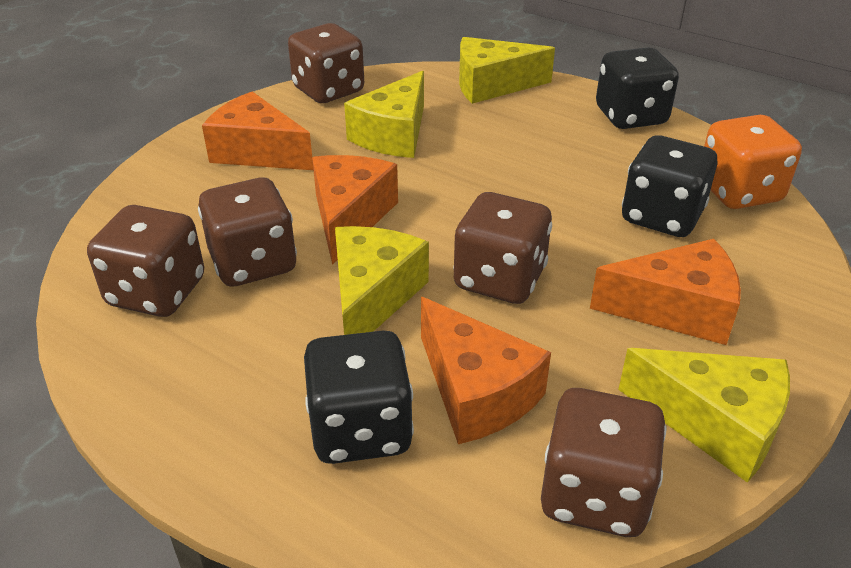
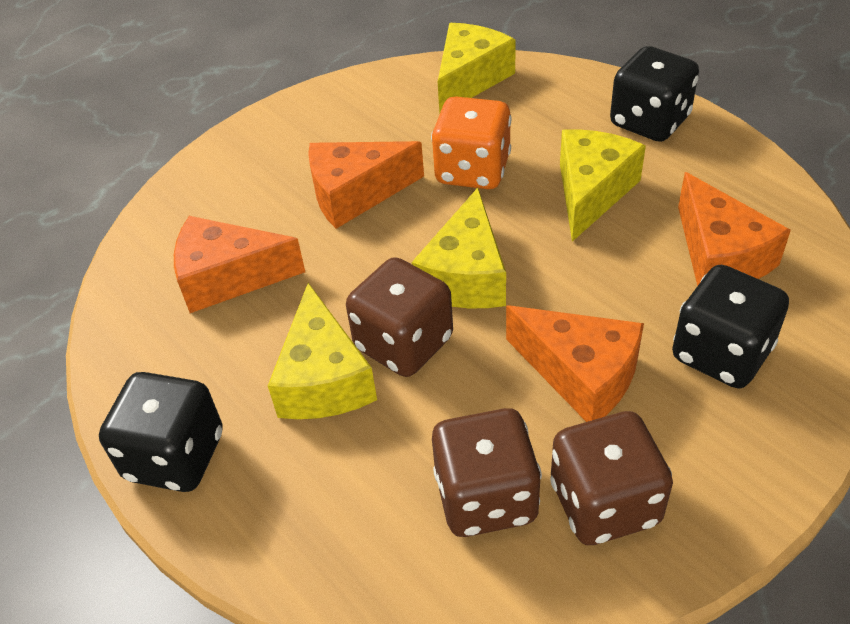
brown dice: [87,205,204,317] [198,178,297,287] [288,23,364,103] [453,192,552,304] [541,388,667,537] = 5 -> [346,257,453,377] [432,408,542,537] [550,411,673,545] = 3

